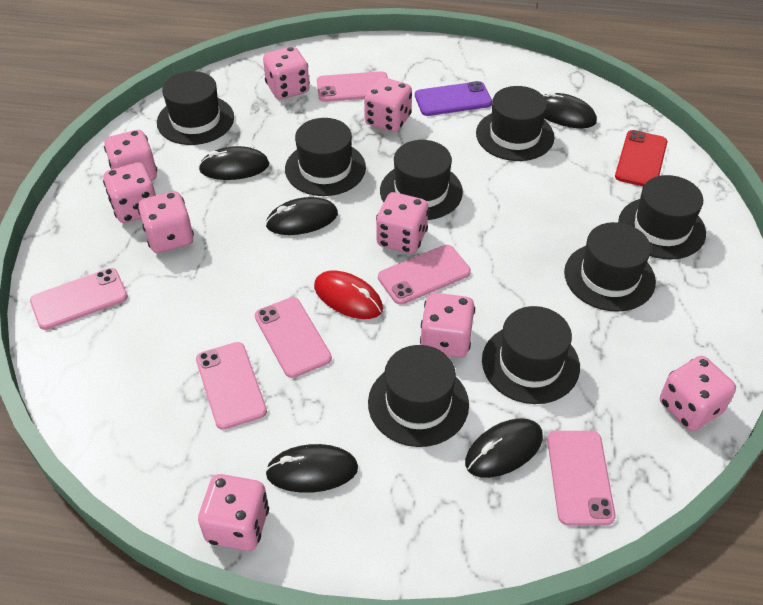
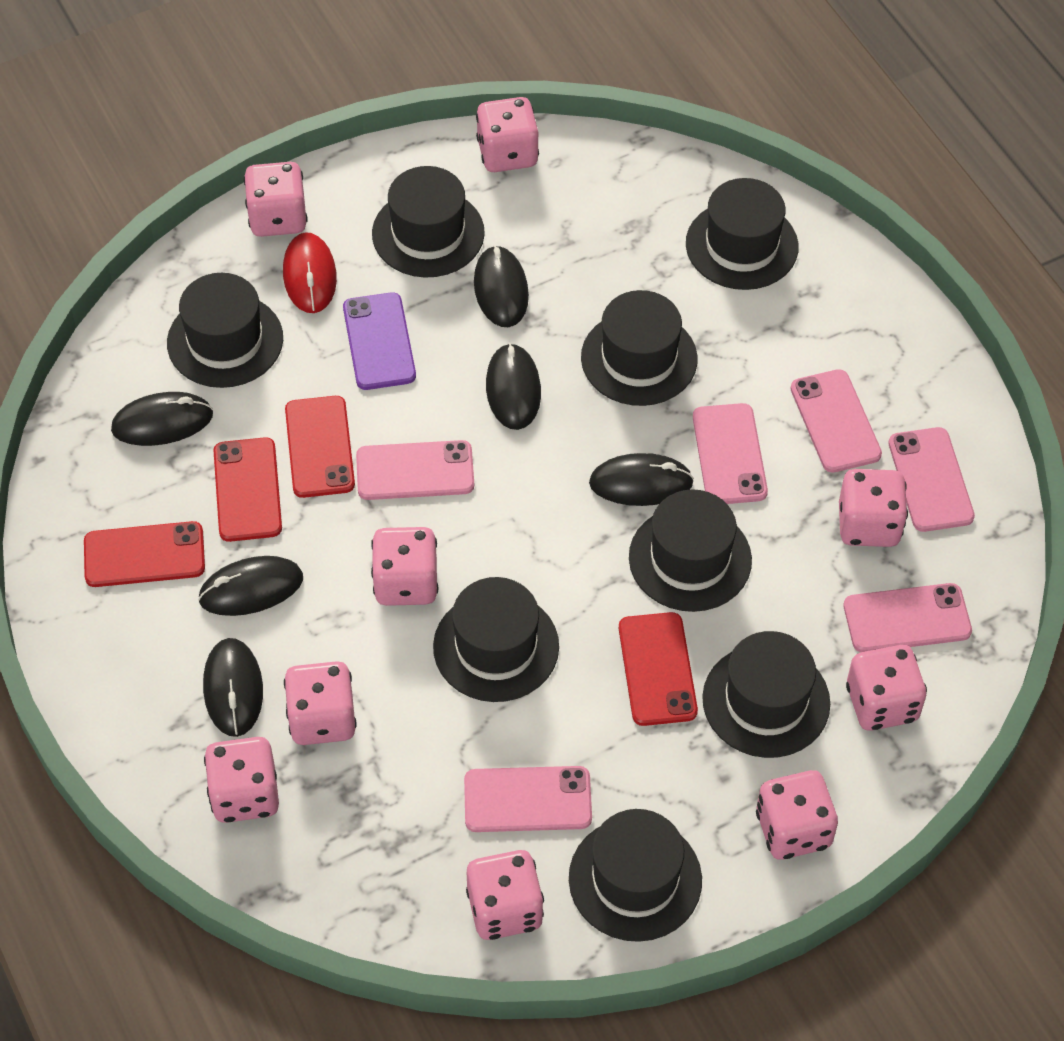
black mouse: [199,146,269,180] [265,444,358,493] [266,197,338,235] [465,418,543,478] [543,92,597,128] = 5 -> [111,392,213,446] [198,556,303,616] [203,638,263,737] [474,245,529,327] [486,343,541,430] [589,453,694,506] = 6
red phone: [615,130,667,186] = 1 -> [84,521,205,587] [214,437,282,542] [285,396,355,498] [619,612,698,726] = 4

